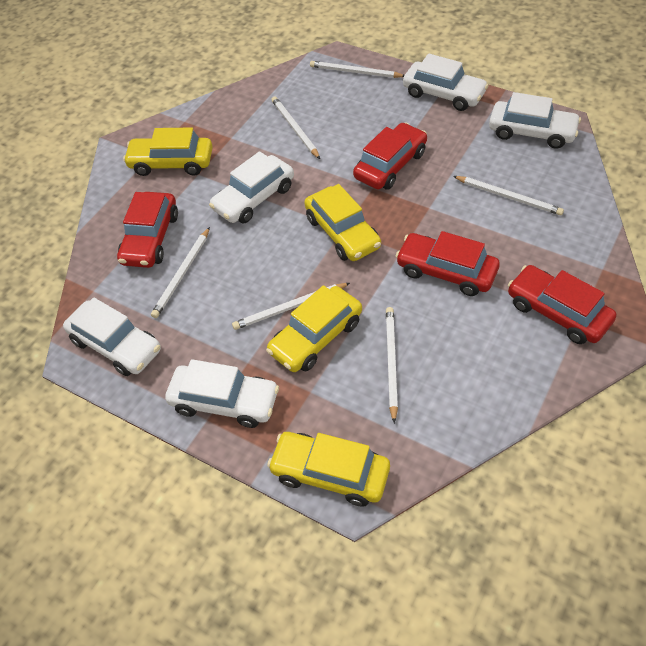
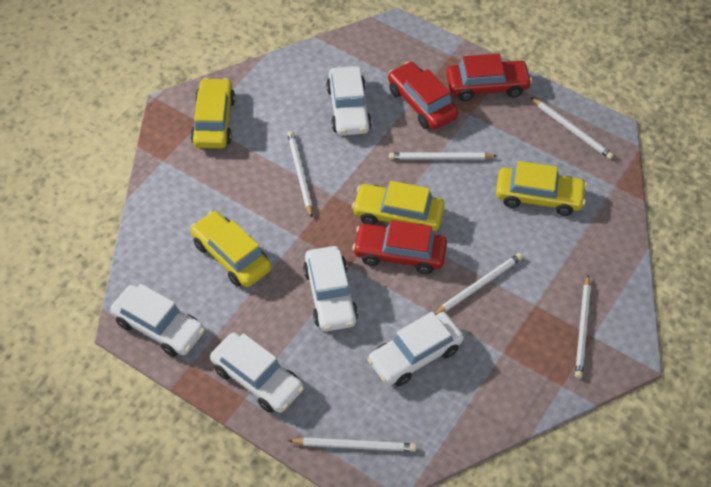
red car: [117,192,178,268] [353,122,427,190] [396,231,500,296] [508,265,616,344] = 4 -> [353,220,447,274] [388,61,458,130] [446,54,532,101] = 3

